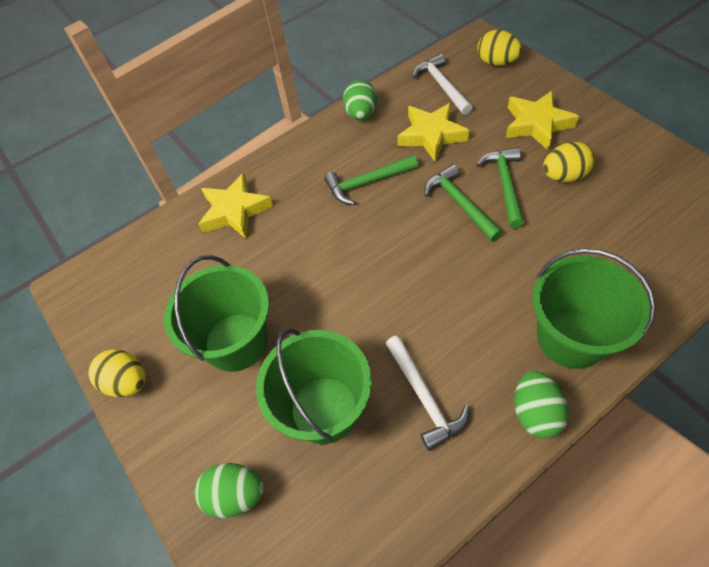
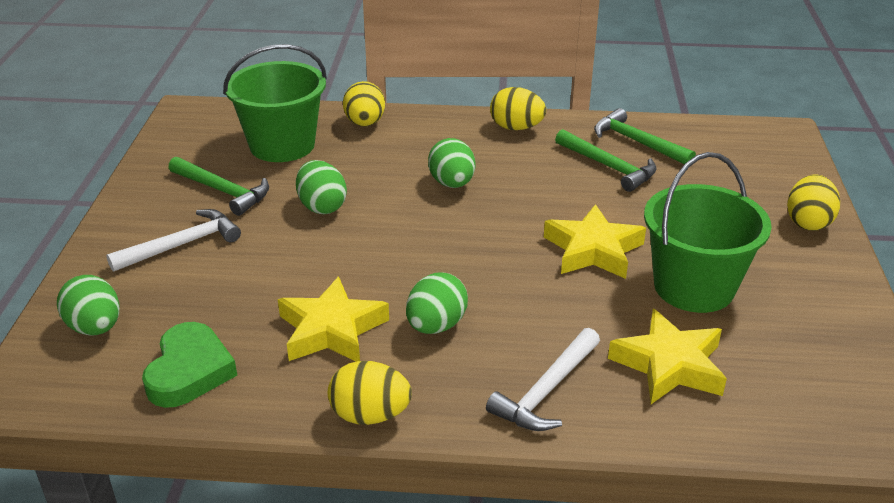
green bucket: [164,255,269,372] [256,329,372,444] [532,248,656,369] = 3 -> [223,44,327,162] [644,152,772,313] = 2
green egg: [194,463,264,518] [343,80,377,120] [514,371,569,438] = 3 -> [57,275,119,336] [296,160,347,214] [406,272,468,334] [428,138,475,188] = 4
green heart: none = 0 -> [142,322,237,408] = 1
yellow egg: [88,349,146,397] [477,30,522,66] [543,142,595,182] = 3 -> [328,361,412,425] [343,81,385,127] [490,87,546,130] [787,174,840,231] = 4

